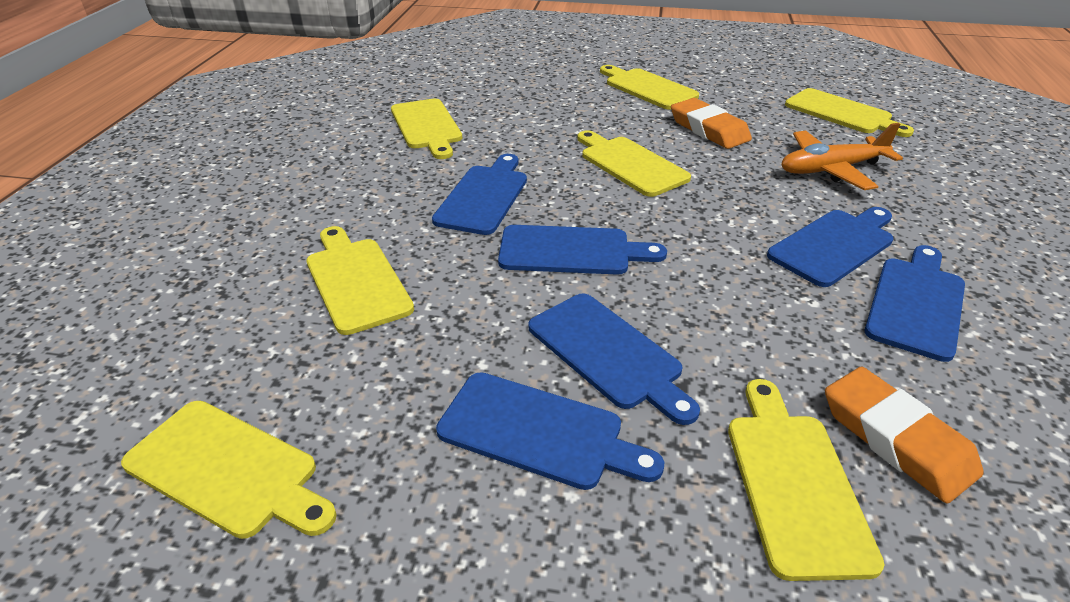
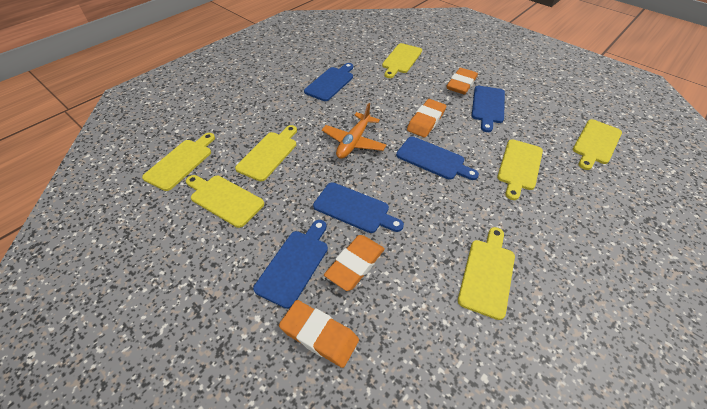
blue cutting board: [432,154,527,235] [436,372,664,490] [498,225,667,275] [528,294,700,425] [767,207,893,287] [865,245,965,362] = 6 -> [253,220,328,309] [304,63,353,101] [313,182,404,233] [396,137,479,180] [472,86,505,132] = 5
orange eraser: [671,98,752,149] [825,367,984,504] = 2 -> [279,300,359,368] [324,235,385,291] [407,99,446,138] [447,68,478,95] = 4

